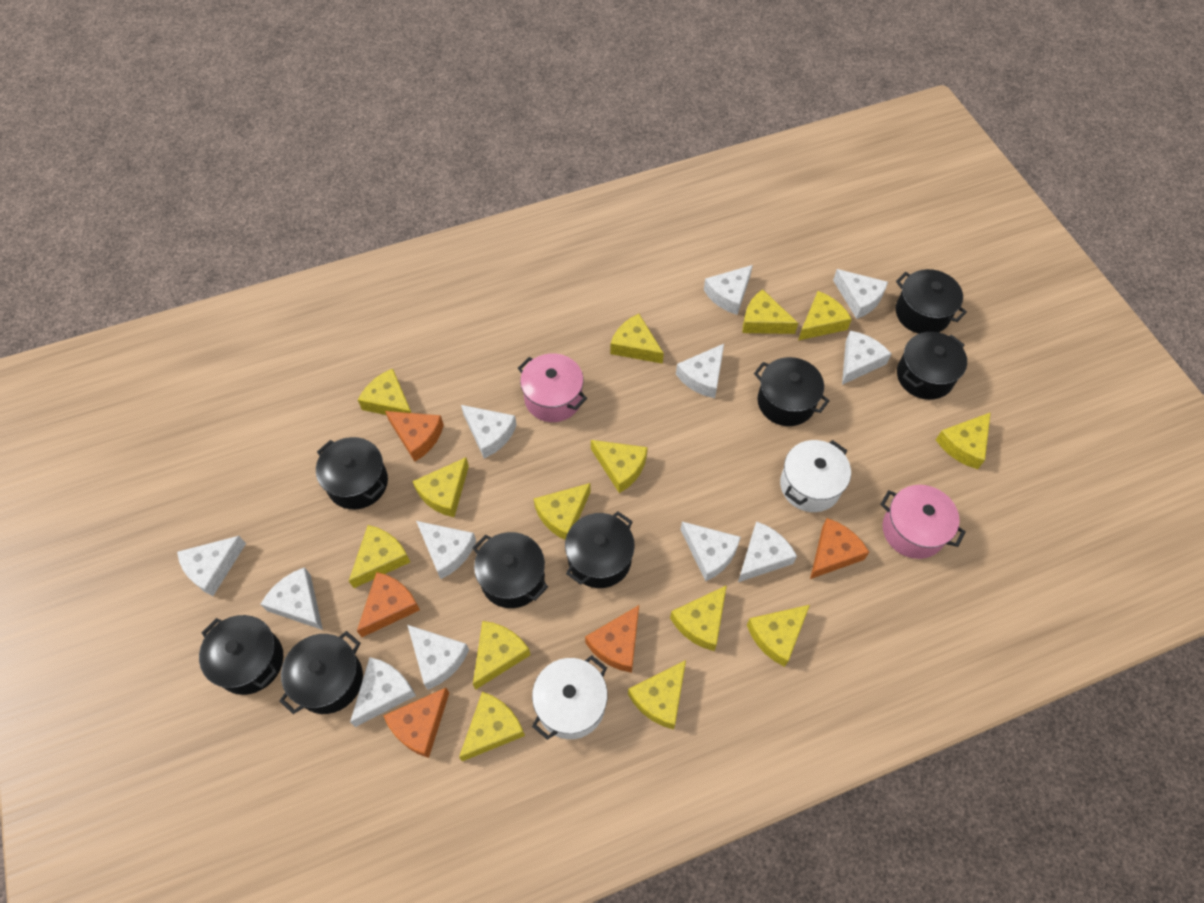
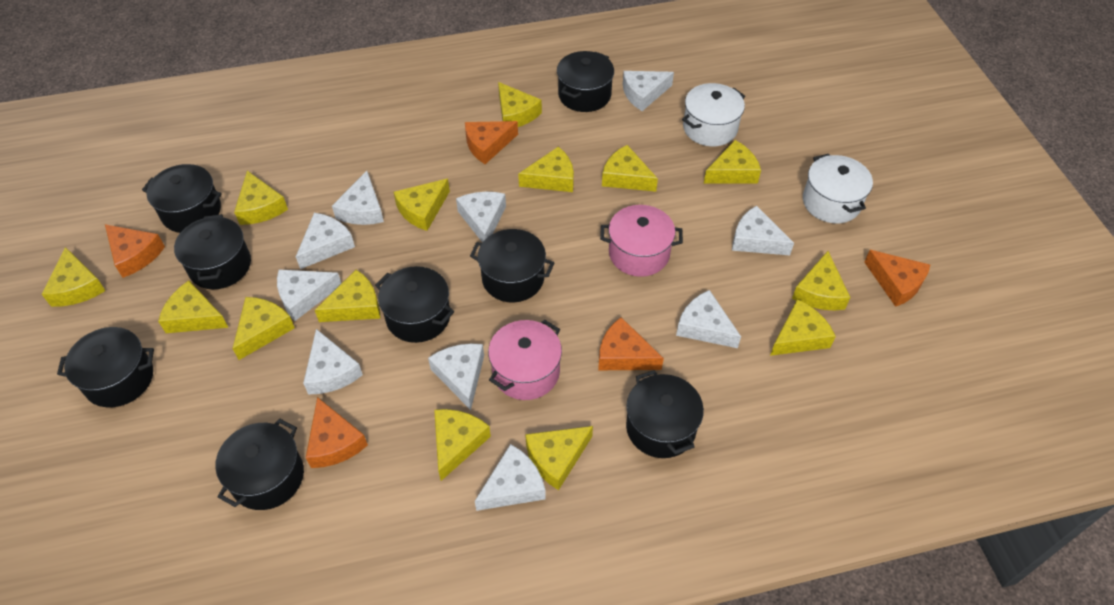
white cheese: [177,536,246,596] [260,567,323,630] [350,657,416,727] [408,625,469,690] [416,521,476,579] [461,405,517,458] [676,344,724,398] [680,522,741,581] [704,265,753,315] [738,521,797,582] [833,269,888,319] [842,331,891,385] = 12 -> [277,270,342,321] [296,213,355,269] [303,329,363,394] [332,171,384,225] [428,343,484,410] [456,192,506,243] [475,444,546,511] [623,71,674,111] [676,290,741,348] [732,206,794,255] = 10

